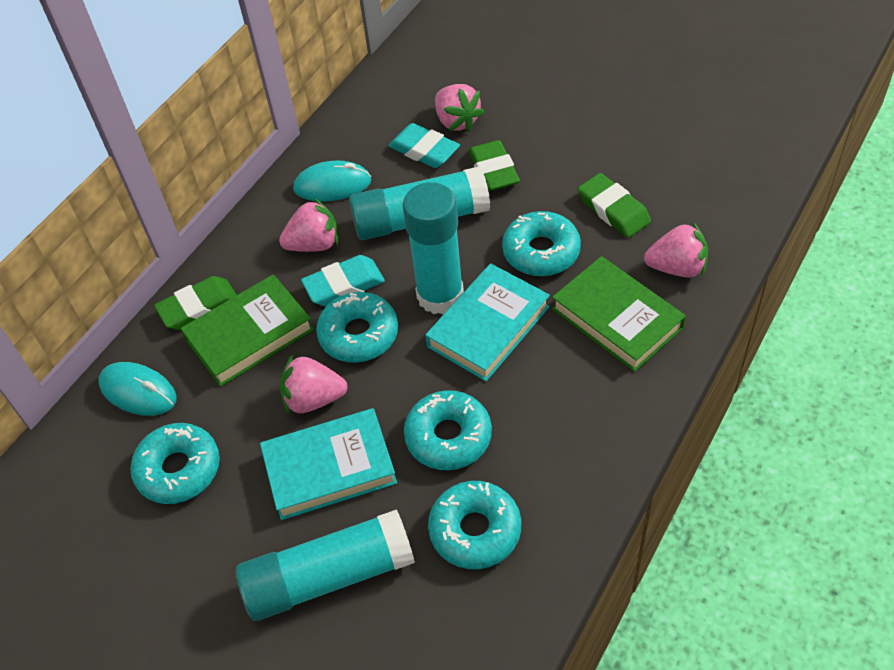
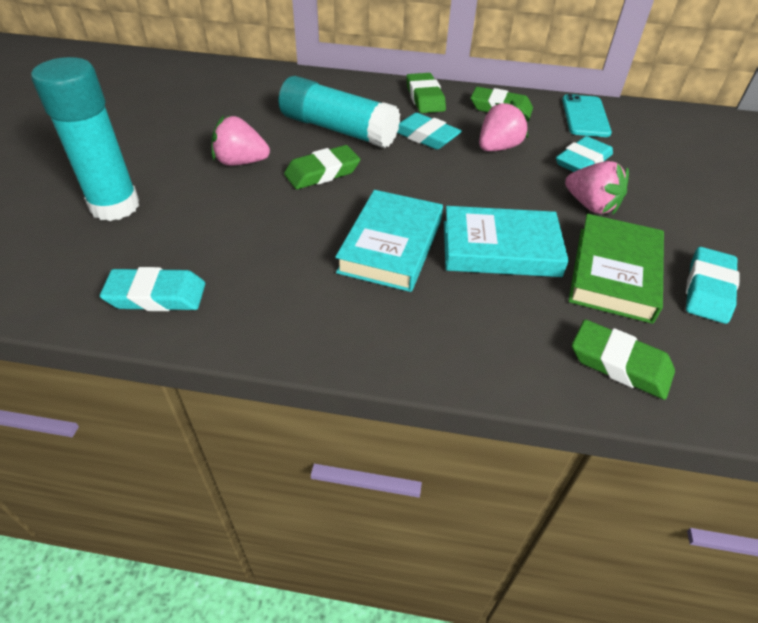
green book: [181,274,314,387] [552,256,686,372] = 2 -> [568,214,664,324] = 1
green eraser: [154,276,237,330] [468,140,520,191] [578,173,651,238] = 3 -> [284,145,360,189] [406,73,446,113] [470,87,533,118] [572,319,675,400] = 4
pink strawberry: [279,198,338,252] [280,354,348,414] [435,84,484,132] [644,221,708,278] = 4 -> [211,116,270,166] [479,100,530,151] [565,161,629,214] = 3
turquoise donut: [130,423,220,504] [316,292,398,363] [404,390,492,470] [428,481,521,569] [502,211,581,276] = 5 -> none = 0
turquoise eraser: [301,255,385,306] [388,123,460,168] = 2 -> [100,267,205,311] [397,113,462,149] [556,136,613,172] [686,247,740,324] = 4
turquoise glue stick: [236,509,415,621] [349,167,490,240] [403,182,464,314] = 3 -> [31,57,139,221] [278,76,400,148] = 2
turquoise mouse: [98,362,176,416] [293,161,371,202] = 2 -> none = 0
turquoise phone: none = 0 -> [562,94,612,137] = 1

